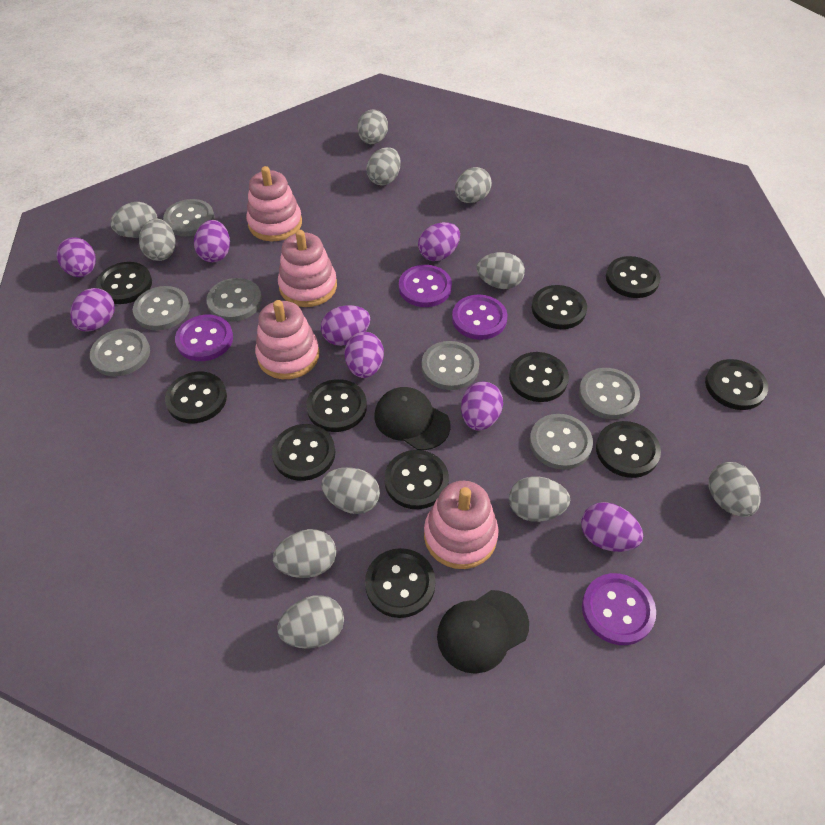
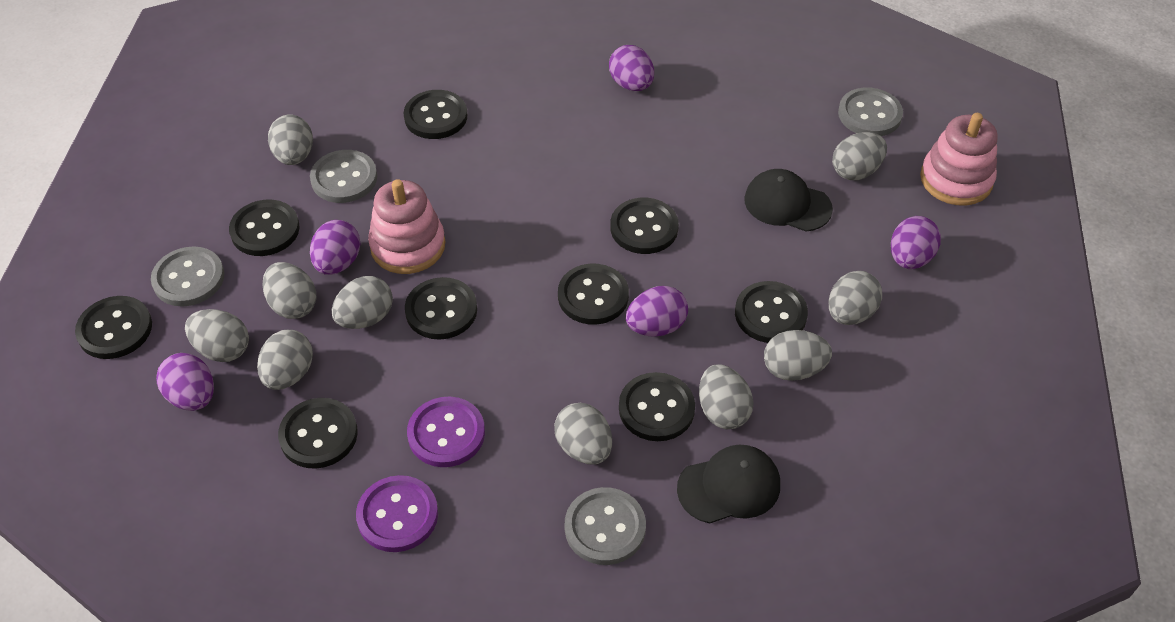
black button: [96,262,152,304] [165,372,227,423] [272,424,335,481] [306,379,367,432] [365,548,436,618] [384,450,449,509] [509,352,569,402] [532,285,587,329] [596,421,661,478] [606,256,661,298] [705,359,768,410] = 11 -> [75,296,152,359] [229,200,300,256] [278,398,358,469] [404,90,467,139] [405,277,477,340] [558,264,629,325] [610,198,679,254] [619,372,695,441] [735,281,808,343] = 9
grey button: [90,328,150,377] [133,286,190,331] [163,199,215,236] [206,278,262,322] [421,341,479,390] [530,414,593,470] [579,368,640,419] = 7 -> [151,246,224,307] [310,150,377,203] [564,487,646,565] [838,88,903,136] = 4
grey egg: [110,202,157,238] [139,219,175,261] [273,529,336,578] [277,595,344,649] [321,467,380,514] [357,110,388,144] [366,147,401,185] [455,167,492,203] [477,252,525,289] [509,476,570,522] [709,462,761,517] = 11 -> [185,309,249,362] [257,330,313,390] [262,262,316,319] [268,115,313,165] [332,276,393,329] [554,403,612,464] [699,364,754,429] [764,330,832,381] [829,271,882,325] [832,132,887,180] = 10
pink stacking toy: [246,166,302,241] [255,300,319,379] [278,230,337,307] [424,481,499,569] = 4 -> [368,179,445,274] [920,113,998,206] = 2
purple button: [175,315,233,361] [399,265,452,307] [452,294,508,340] [582,573,656,645] = 4 -> [356,475,438,552] [407,397,485,467] = 2
purple egg: [57,237,96,277] [70,288,114,332] [194,220,230,263] [321,305,370,346] [344,332,384,378] [418,222,460,261] [461,381,503,431] [581,502,643,552] = 8 -> [156,353,214,411] [310,220,361,275] [609,45,654,91] [626,286,688,337] [891,216,941,269] = 5

